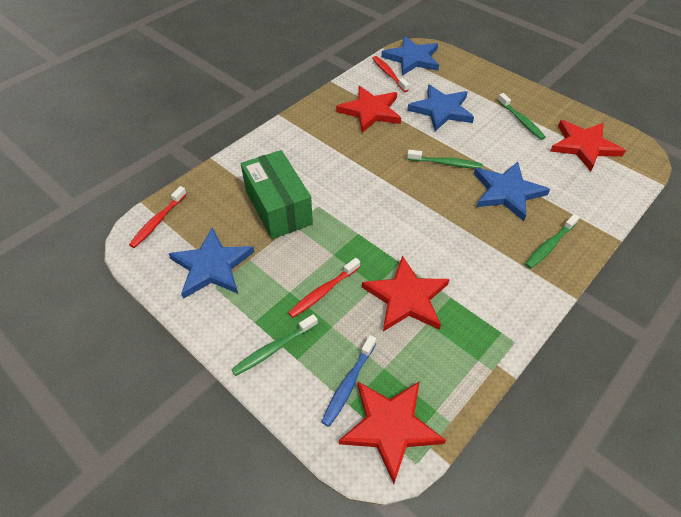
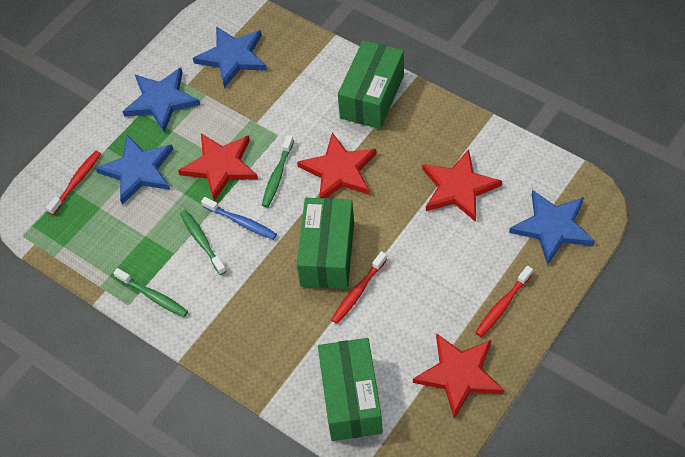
green box: [241,150,313,239] = 1 -> [297,198,354,289] [318,338,383,441] [338,40,404,129] = 3
green toothbrush: [231,314,318,376] [407,150,482,169] [498,93,546,140] [525,214,580,269] = 4 -> [113,268,188,317] [180,210,226,275] [262,135,294,207] = 3

